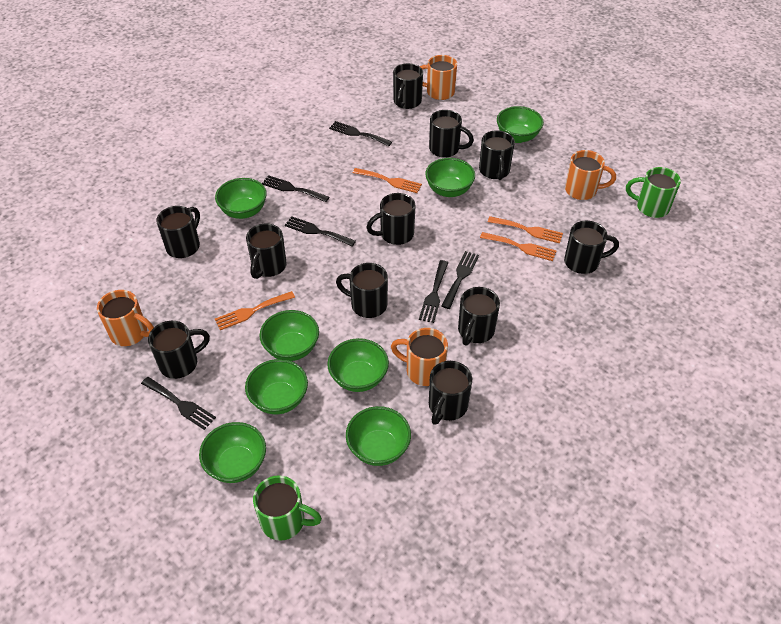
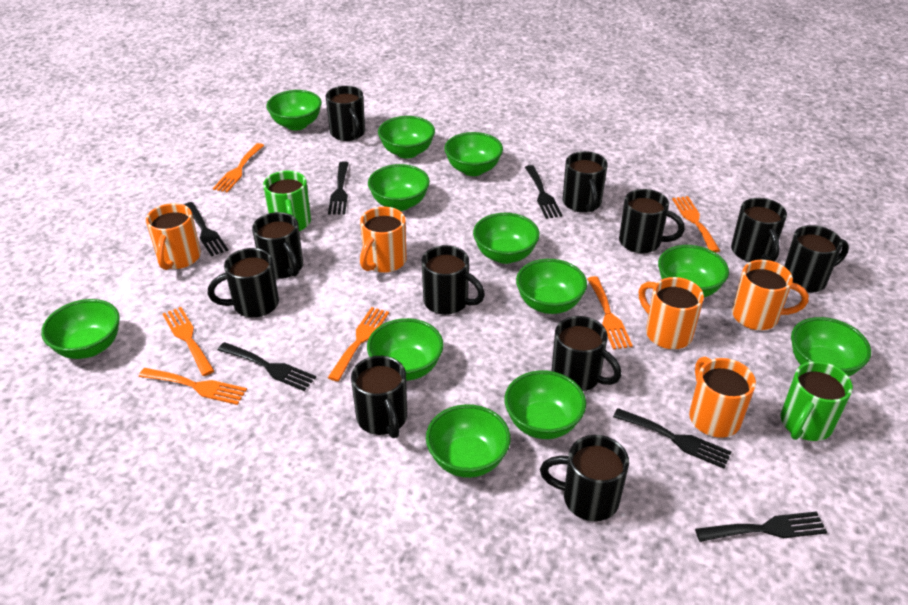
green bowl: [199,422,266,483] [215,178,267,219] [245,359,308,414] [259,310,319,361] [327,338,389,392] [346,406,411,466] [425,158,475,197] [497,106,544,143] = 8 -> [41,299,120,359] [266,90,322,130] [367,318,444,381] [368,164,430,211] [378,116,435,159] [426,404,511,478] [444,132,503,176] [473,213,540,264] [504,370,586,439] [516,259,587,314] [658,245,729,297] [791,317,871,376] = 12
orange fork: [215,291,295,330] [353,168,422,193] [480,232,557,261] [488,216,563,243] = 4 -> [139,368,247,405] [163,307,214,376] [213,143,264,193] [328,307,389,381] [587,276,633,350] [672,196,720,253] = 6
orange mug: [97,290,154,346] [391,328,448,386] [420,55,457,100] [565,150,616,200] = 4 -> [146,203,201,270] [360,207,407,273] [639,277,704,349] [689,356,756,438] [732,260,809,330] = 5

